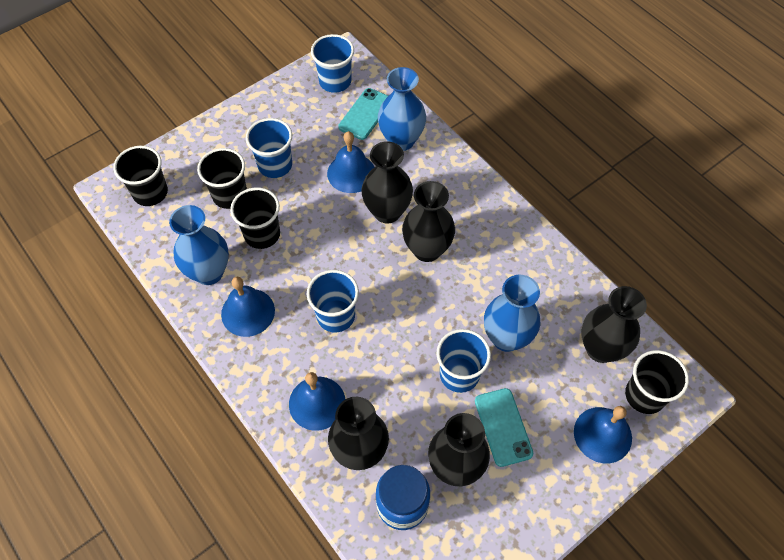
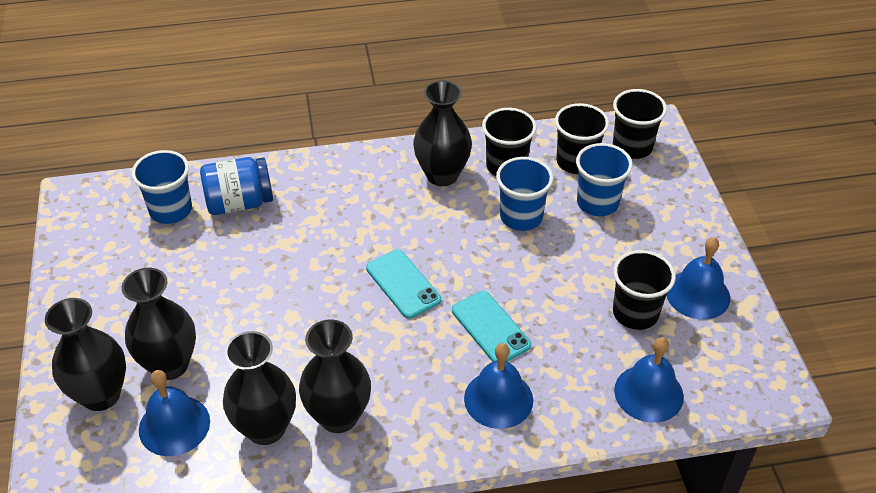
blue cup: [246,118,292,178] [307,270,359,333] [311,34,354,93] [437,329,491,393] = 4 -> [131,150,192,224] [496,157,553,231] [576,143,633,216] = 3
blue vase: [169,205,229,285] [378,67,426,151] [484,275,540,352] = 3 -> none = 0

